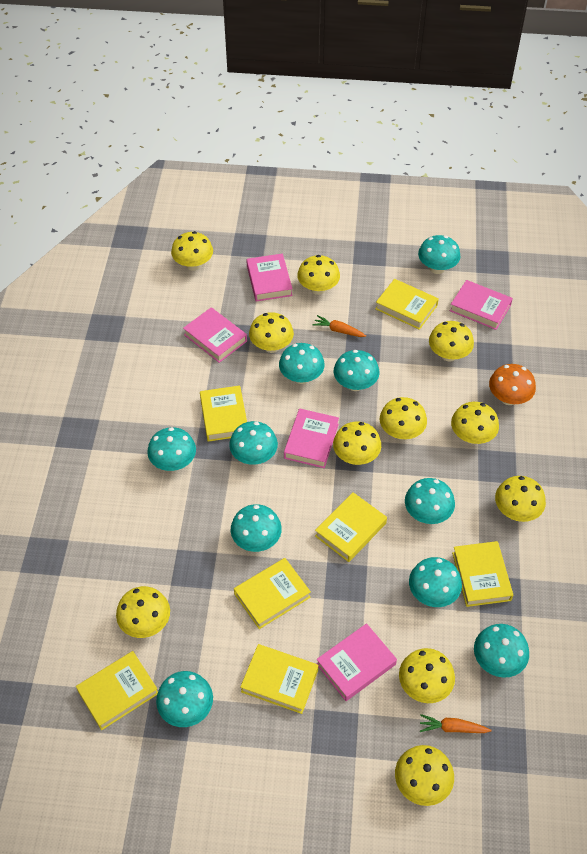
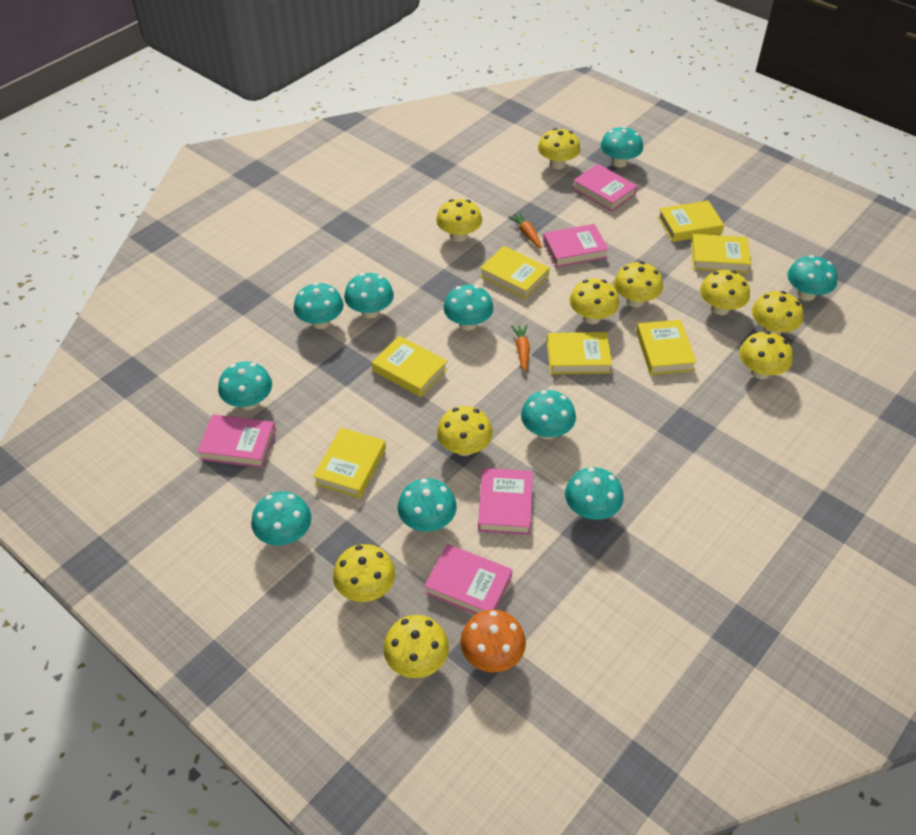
yellow mushroom: [116,586,170,638] [171,231,213,271] [249,312,294,353] [297,255,340,295] [333,422,381,465] [380,397,427,440] [395,745,454,806] [399,648,455,703] [429,321,474,362] [451,402,499,444] [495,476,546,522] = 11 -> [333,544,395,602] [383,615,449,678] [436,199,482,242] [437,406,493,456] [538,128,581,169] [569,279,619,324] [614,262,663,307] [700,270,750,315] [739,331,793,379] [752,291,803,335] = 10

